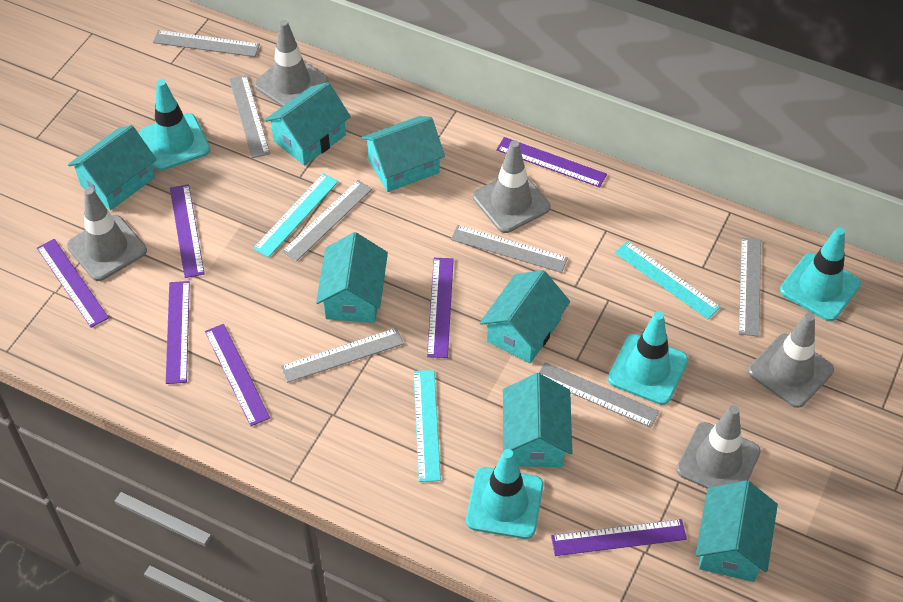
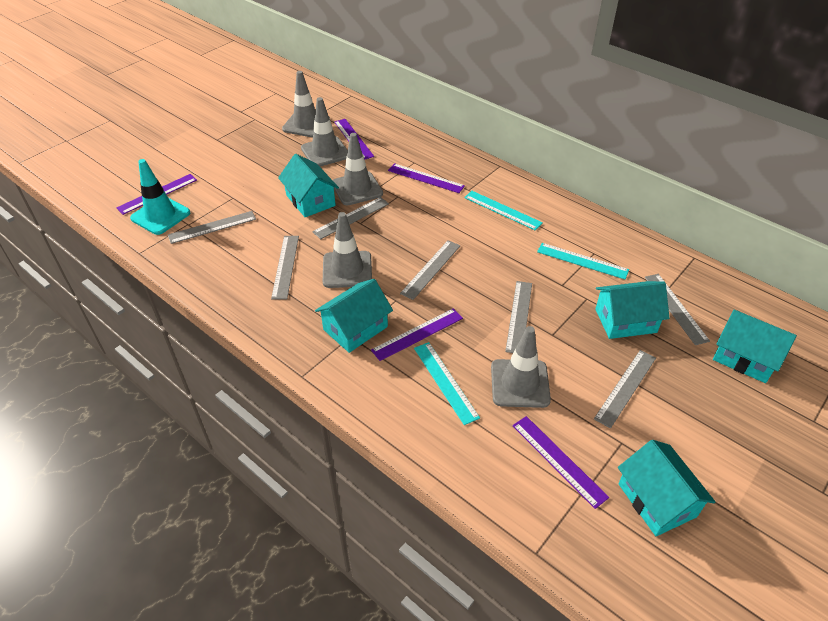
purple ruler: [37,239,109,328] [166,281,190,384] [170,184,204,278] [205,324,270,426] [427,258,454,358] [496,137,607,188] [551,519,687,556] = 7 -> [116,174,197,215] [334,119,374,160] [371,308,463,361] [388,163,465,193] [513,416,609,509] = 5
turquoise house: [68,125,157,210] [264,82,351,166] [316,232,388,323] [361,116,445,192] [480,270,570,363] [503,373,572,467] [695,480,778,582] = 7 -> [278,154,339,217] [315,279,393,353] [595,281,670,339] [618,440,715,536] [713,310,797,383] = 5
turquoise traffic cone: [139,79,210,171] [466,449,543,539] [608,311,688,405] [780,227,861,321] = 4 -> [130,159,190,235] = 1

